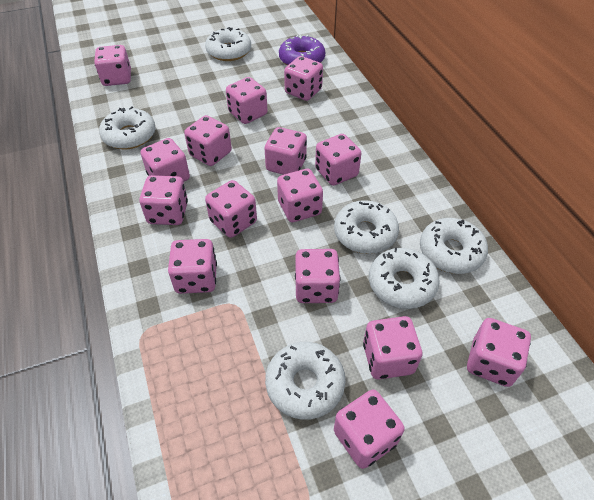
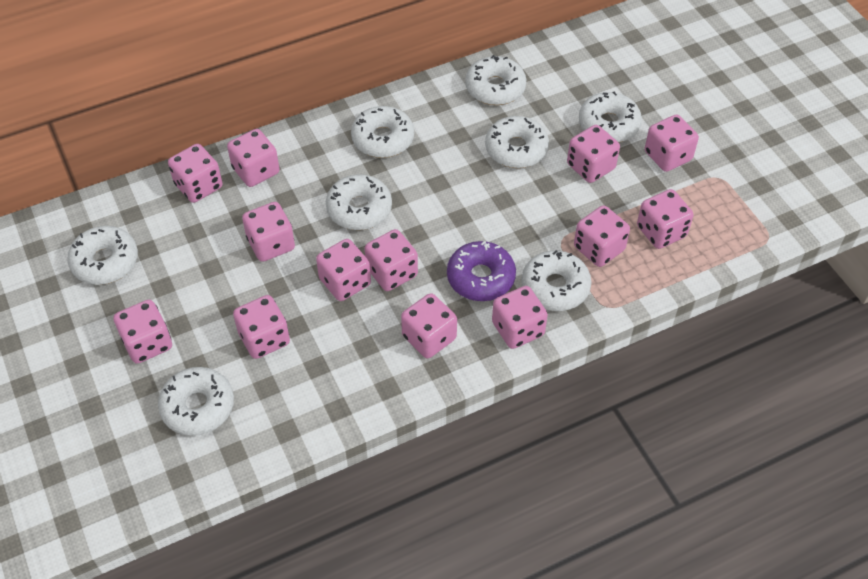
pink dice: [94,45,131,86] [139,175,188,225] [141,138,190,182] [168,239,217,294] [184,115,232,166] [205,180,257,238] [226,77,268,124] [264,127,307,175] [277,169,323,222] [284,56,323,101] [295,249,340,303] [315,134,361,186] [334,389,405,469] [363,316,422,380] [467,318,531,387] = 15 -> [113,300,172,364] [168,144,223,203] [227,129,279,187] [233,295,290,359] [242,202,295,262] [316,239,371,301] [365,229,418,291] [401,293,457,358] [492,286,548,349] [567,125,620,183] [574,205,630,267] [637,189,693,249] [645,114,699,172] = 13
white donut: [99,107,155,149] [205,27,251,61] [265,342,346,420] [334,200,399,254] [369,247,440,309] [420,218,488,274] = 6 -> [67,226,138,285] [158,367,234,436] [326,174,392,230] [351,106,414,158] [465,55,526,105] [485,116,549,168] [521,250,591,311] [579,92,642,142] = 8

